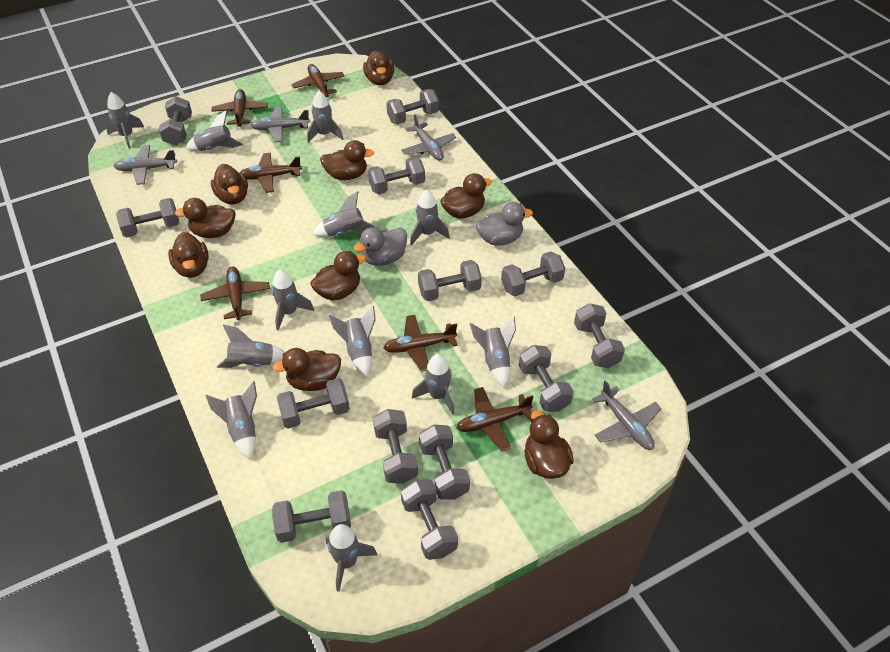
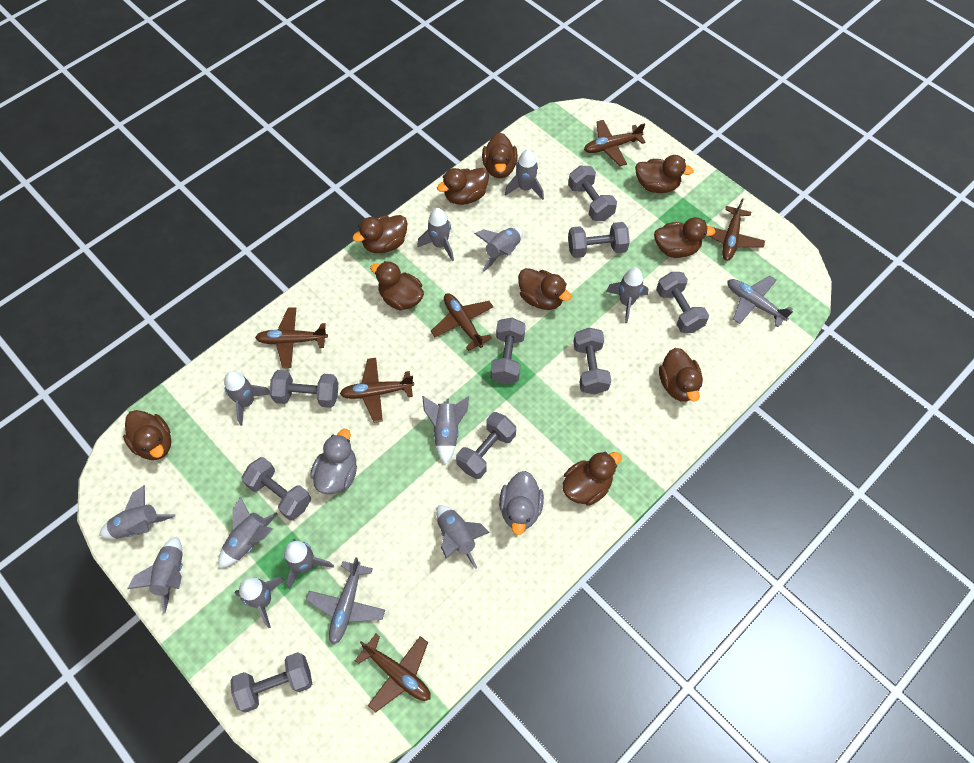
brown duck: [168,232,209,278] [175,198,236,238] [211,164,248,205] [272,348,341,391] [310,251,366,300] [320,140,374,180] [363,50,394,85] [440,173,492,219] [524,410,574,479] = 9 -> [123,410,171,460] [352,215,408,253] [370,261,424,311] [437,168,489,205] [482,132,518,178] [518,268,572,310] [562,452,622,506] [635,155,694,193] [654,217,716,258] [659,348,703,402] = 10
grey dumbbell: [116,198,179,238] [158,96,192,146] [272,490,351,543] [277,378,350,429] [368,157,425,194] [373,409,418,484] [386,89,439,124] [401,479,458,560] [418,260,482,301] [419,425,470,500] [501,251,565,296] [519,345,574,412] [574,303,625,368] = 13 -> [230,652,312,713] [242,457,311,521] [270,370,338,408] [456,412,516,479] [490,318,526,384] [568,166,617,221] [568,222,630,258] [573,328,611,394] [656,272,709,333] = 9
grey plane: [114,145,177,185] [250,106,310,142] [401,115,456,161] [592,380,662,450] = 4 -> [306,557,385,644] [728,276,793,327] = 2

